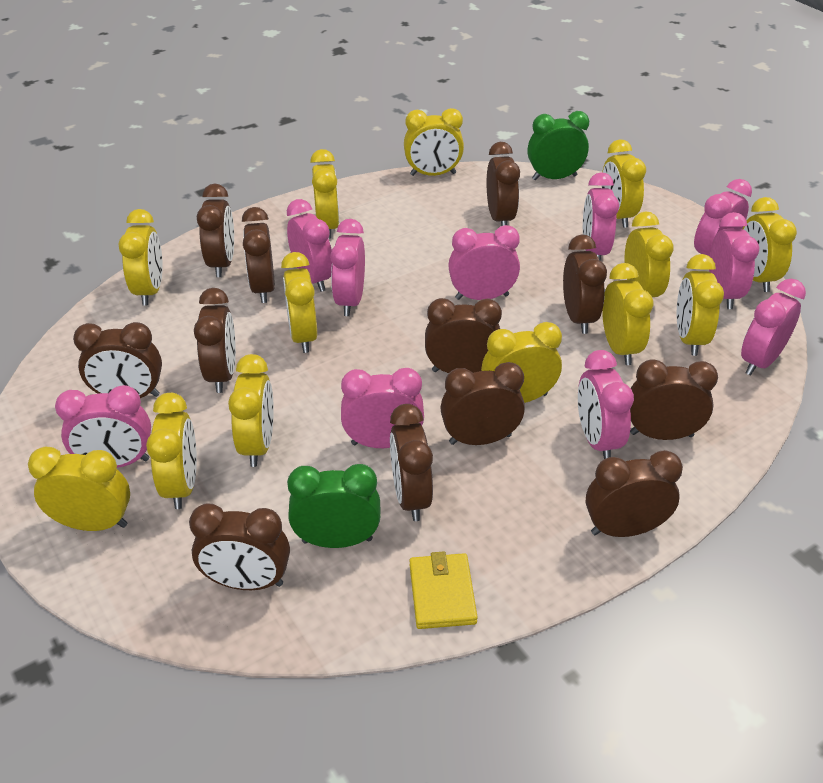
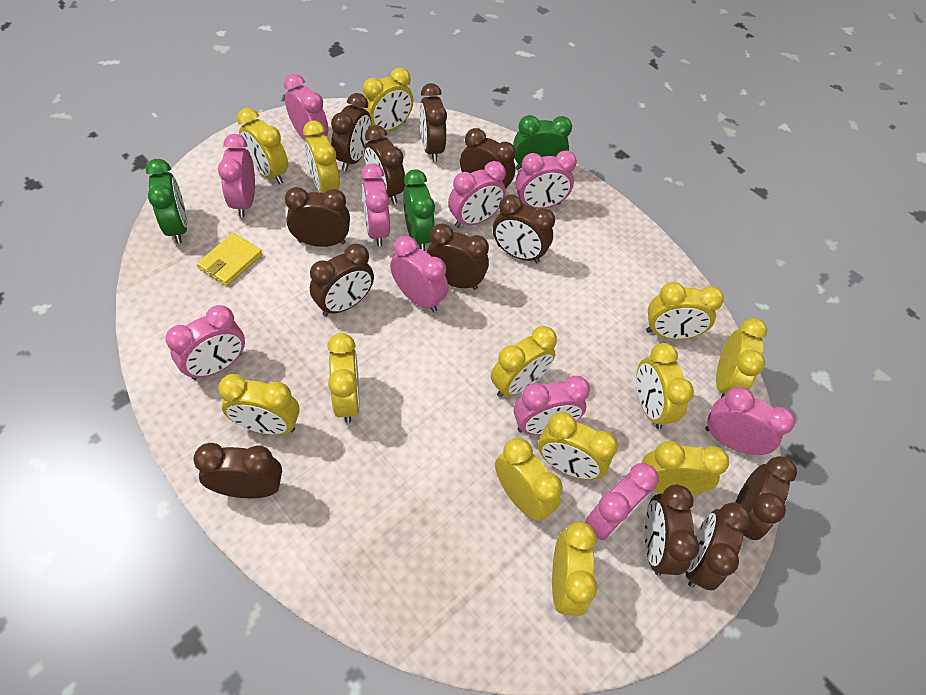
green clock: [287,464,381,548] [527,111,589,180] = 2 -> [146,159,187,244] [403,169,435,251] [513,115,572,170] = 3

